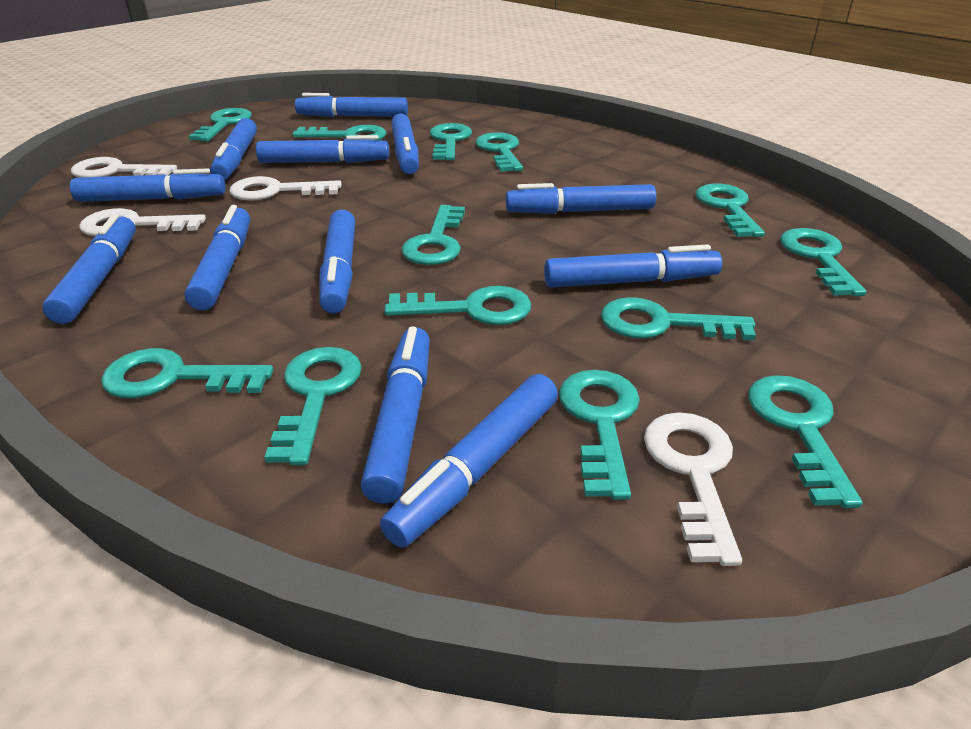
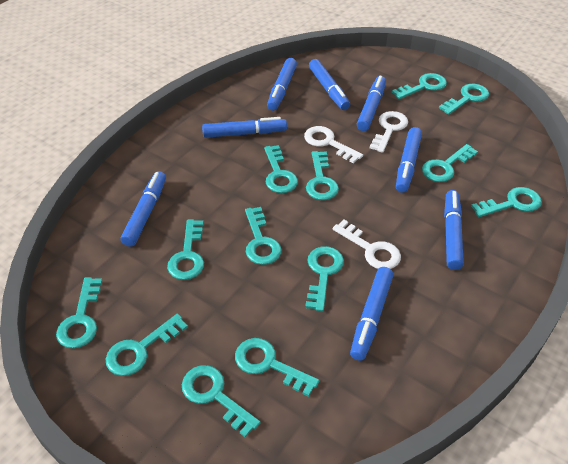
blue marker: [42,214,136,324] [70,169,225,202] [184,205,250,310] [210,118,257,180] [256,135,389,163] [295,93,408,117] [319,209,355,314] [361,327,430,504] [380,374,558,548] [391,114,419,174] [506,183,656,214] [544,244,722,288] = 12 -> [121,171,166,247] [202,117,287,138] [267,58,297,111] [309,59,350,110] [350,267,394,361] [357,76,386,131] [396,127,422,193] [444,190,464,270] = 8
white key: [71,157,177,178] [79,208,206,236] [230,176,342,201] [644,412,742,566] = 4 -> [304,126,363,163] [333,220,401,269] [370,111,408,153] = 3

